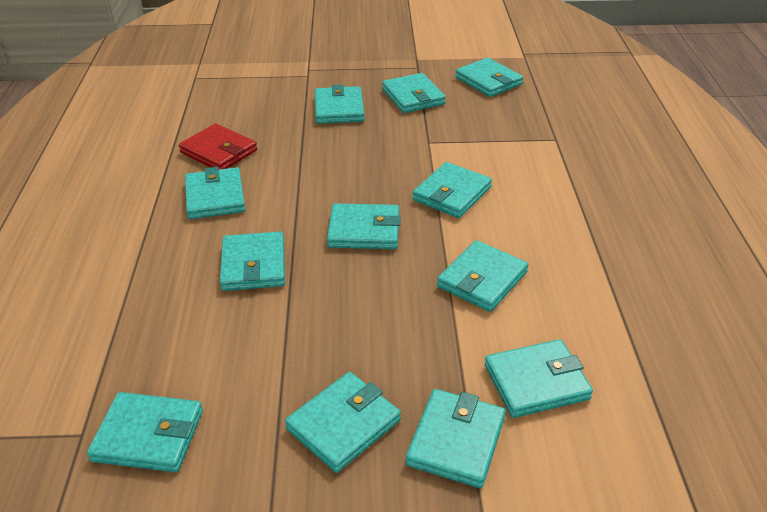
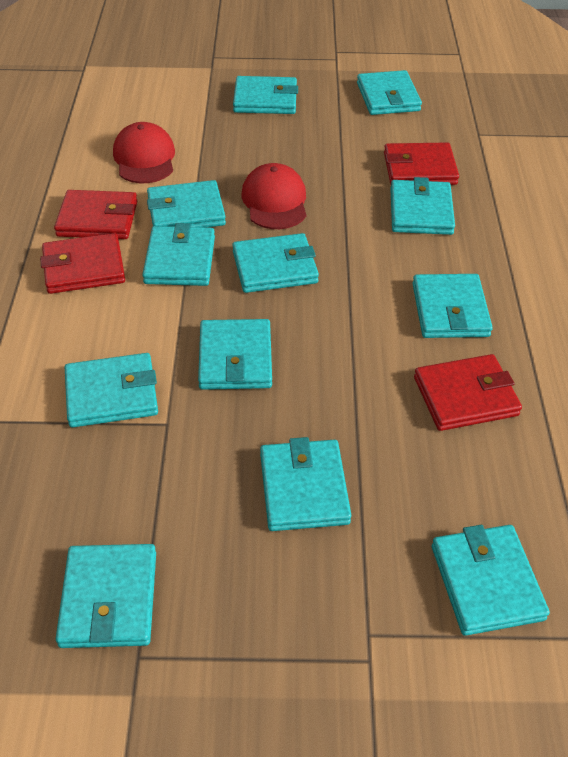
red cap: none = 0 -> [113,122,175,183] [241,163,306,229] = 2
red wallet: [179,123,257,169] = 1 -> [40,233,125,294] [54,190,137,239] [384,142,459,185] [414,354,522,431] = 4

